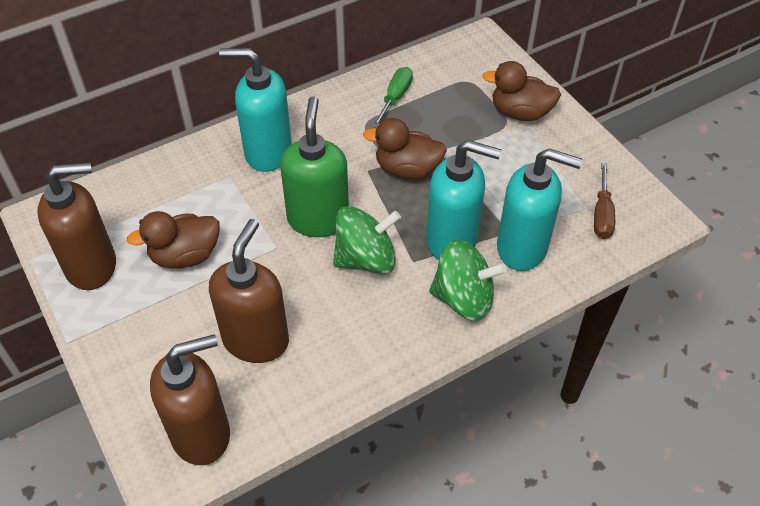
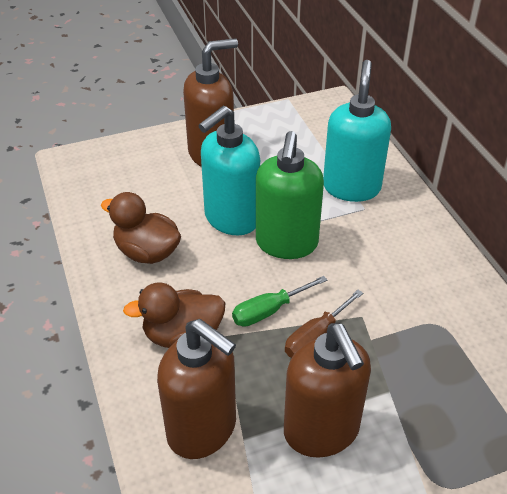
brown duck: [127,211,220,268] [363,118,447,179] [482,61,561,121] = 3 -> [101,192,181,264] [123,282,225,348] = 2
green spinning top: [333,206,401,274] [429,240,507,321] = 2 -> none = 0
turquoise soap dispenser: [219,48,292,172] [426,140,502,259] [497,148,582,271] = 3 -> [198,106,260,235] [323,60,391,202] = 2

